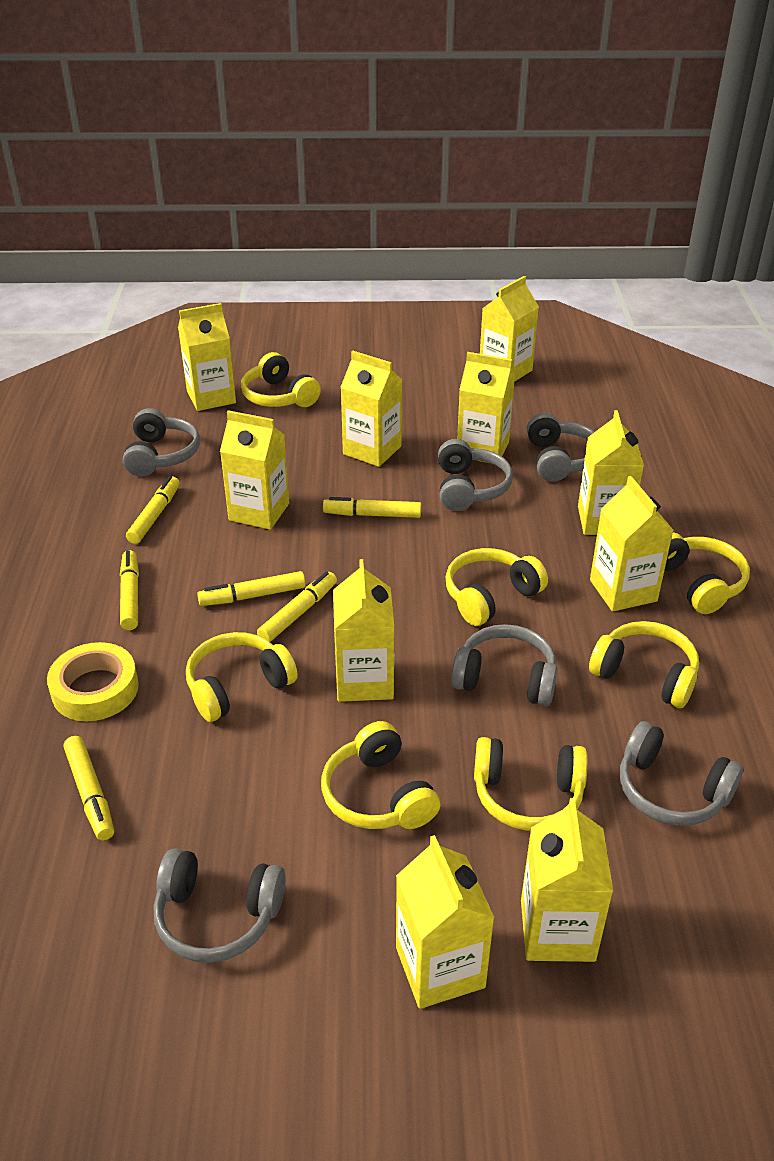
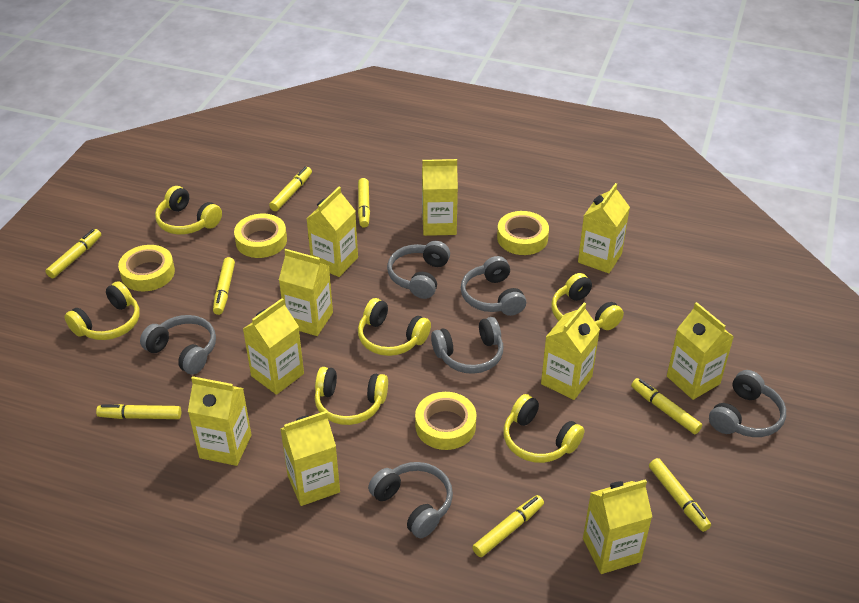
yellow headphones: [186,632,298,722] [241,352,321,407] [321,721,440,829] [445,548,548,626] [474,737,588,831] [589,621,699,708] [664,532,750,614] = 7 -> [64,281,140,340] [155,186,222,235] [315,367,388,425] [358,298,431,356] [503,394,584,463] [552,273,624,330] = 6
yellow marker: [64,736,114,840] [120,550,139,630] [126,476,180,544] [197,571,306,606] [257,572,337,642] [323,497,421,518] = 6 -> [46,229,101,278] [96,404,181,419] [213,257,235,315] [269,167,312,211] [358,178,370,228] [472,495,544,557] [631,378,702,434] [649,458,711,532] = 8
yellow tape: [47,642,139,721] = 1 -> [118,245,175,291] [234,214,287,258] [415,392,476,450] [497,211,549,255] = 4

